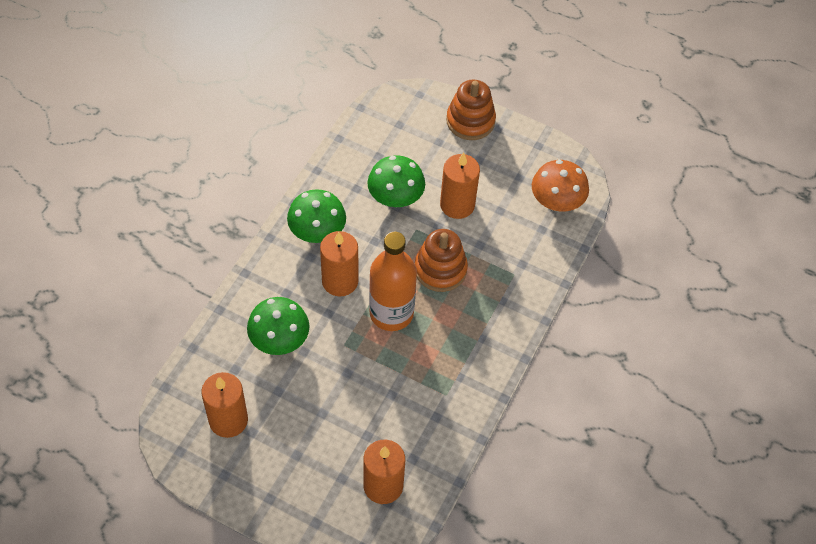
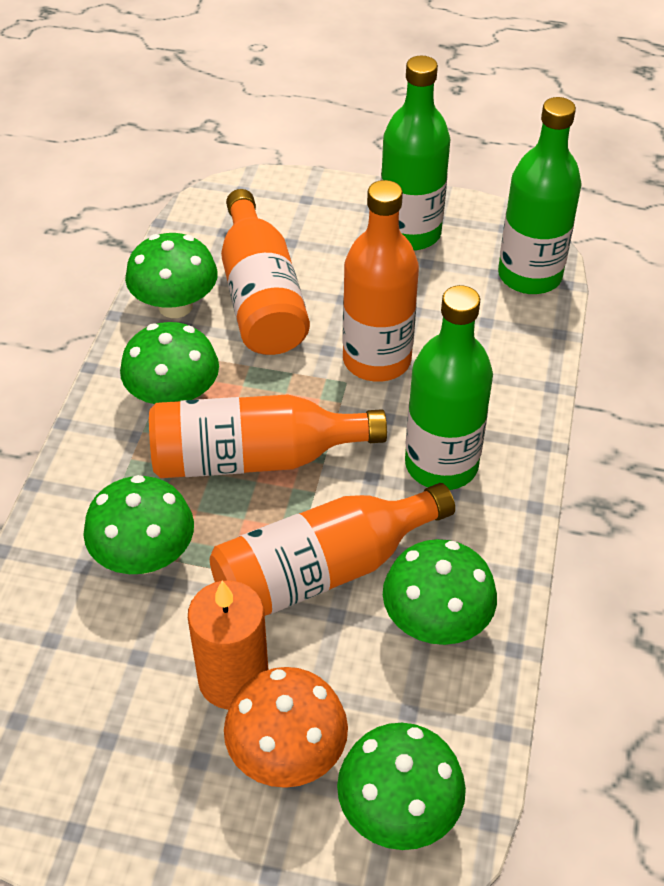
green bottle: none = 0 -> [381,56,450,251] [405,285,493,490] [498,97,582,294] = 3
green mushroom: [247,297,309,355] [287,189,346,243] [368,155,425,207] = 3 -> [84,475,194,574] [120,322,219,404] [125,233,218,318] [337,723,466,850] [383,539,497,645] = 5
orange bottle: [369,232,417,331] = 1 -> [149,394,387,478] [210,483,455,616] [221,189,310,355] [343,180,419,382] = 4
orange candle: [201,372,248,438] [320,231,358,297] [363,440,405,504] [440,152,480,219] = 4 -> [188,581,268,710] = 1
orange stacking toy: [415,229,468,292] [446,80,496,140] = 2 -> none = 0

